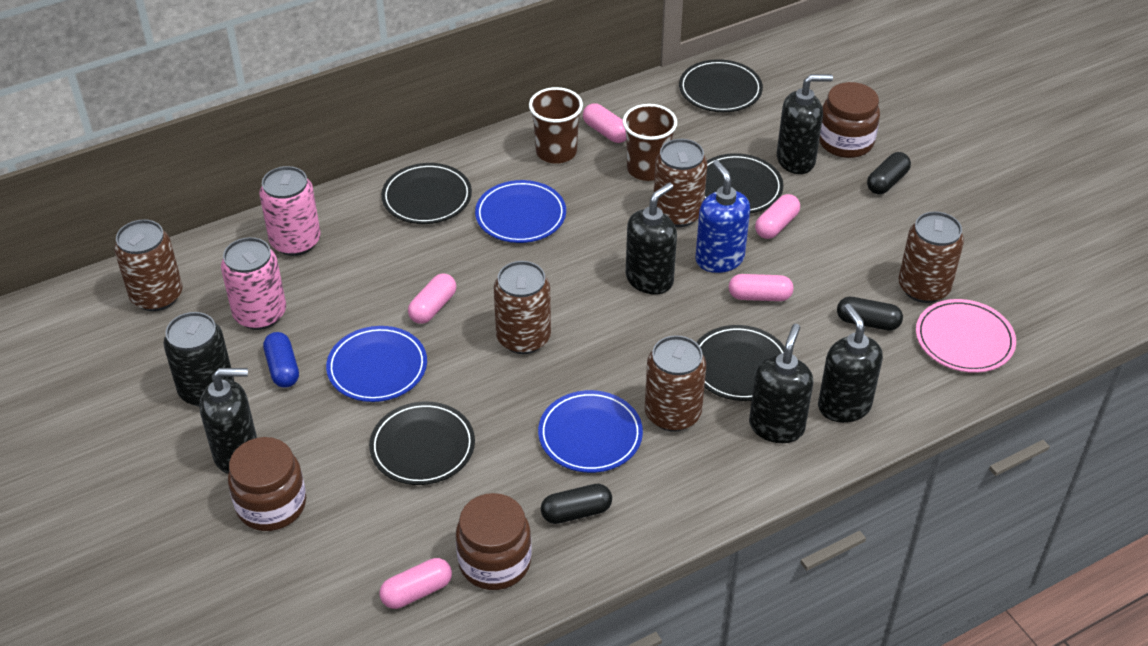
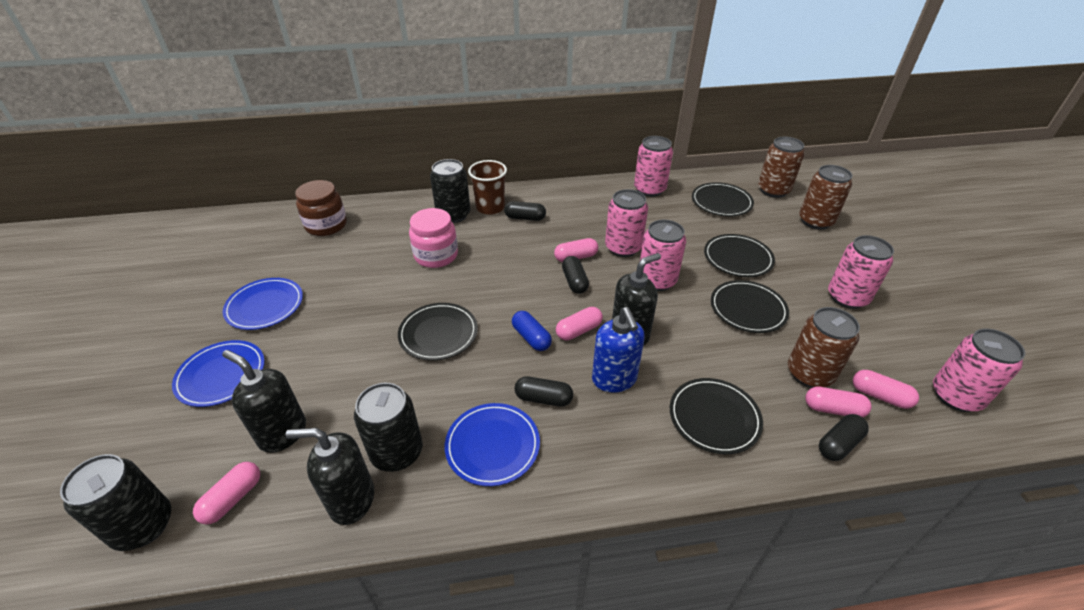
black can: [163,312,234,407] = 1 -> [60,454,171,551] [354,383,423,472] [430,159,470,223] = 3
black capsule: [541,484,612,524] [837,297,903,330] [867,152,911,194] = 3 -> [504,201,546,221] [514,376,573,407] [562,256,589,294] [819,414,869,461] = 4
black soap dispenser: [199,368,257,474] [626,182,677,294] [749,324,813,443] [777,74,833,174] [818,304,883,423] = 5 -> [222,350,306,453] [286,428,374,525] [612,253,661,346] = 3
brown can: [114,219,182,311] [494,261,551,354] [645,335,706,432] [654,139,708,227] [899,211,964,303] = 5 -> [758,137,805,198] [788,307,860,388] [799,165,852,230] = 3
brown cup: [529,87,583,164] [623,104,677,181] = 2 -> [468,160,507,215] = 1
brown jar: [228,437,306,531] [456,493,532,590] [819,82,880,158] = 3 -> [295,180,347,236] = 1
pink can: [221,237,286,330] [259,166,321,256] = 2 -> [605,189,648,257] [634,136,673,197] [640,220,686,291] [828,235,894,309] [933,328,1025,412] = 5
pink jar: none = 0 -> [409,208,458,268] = 1
pink plate: [916,299,1016,373] = 1 -> none = 0

